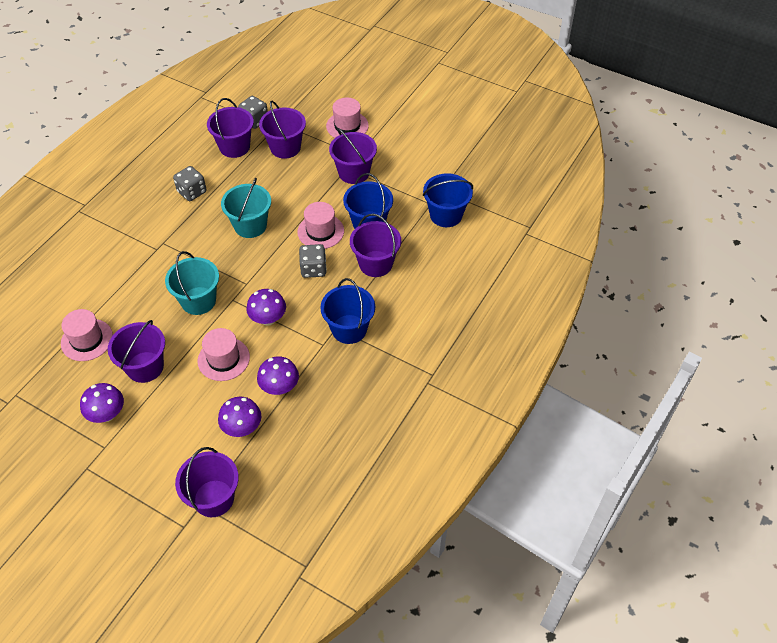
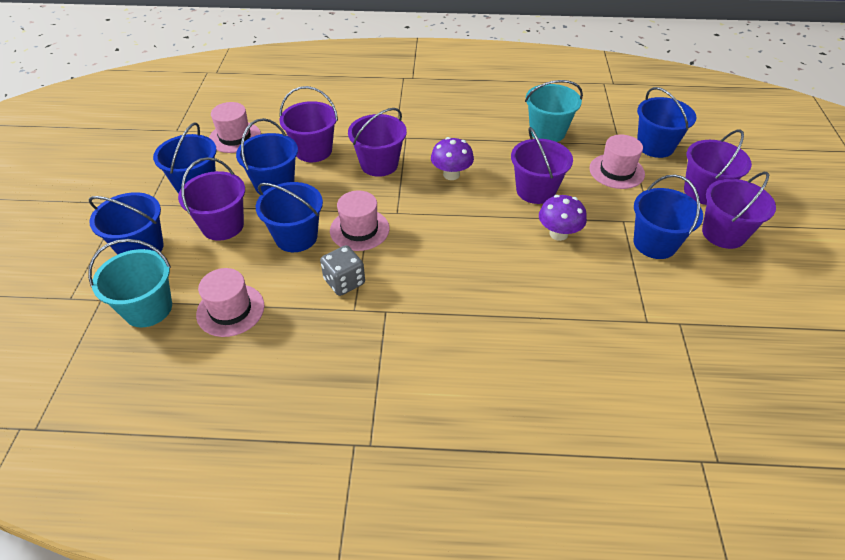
blue bucket: [320,278,375,344] [343,173,393,229] [423,173,473,227] = 3 -> [89,192,164,255] [153,122,217,194] [236,118,298,195] [256,182,323,252] [633,175,703,259] [637,87,697,158] = 6
grey dice: [173,166,207,201] [238,96,268,129] [299,244,327,278] = 3 -> [320,245,365,296] = 1
purple mushroom: [80,383,124,423] [218,397,261,437] [246,289,286,326] [257,356,299,395] = 4 -> [431,137,474,180] [539,195,587,241] = 2

